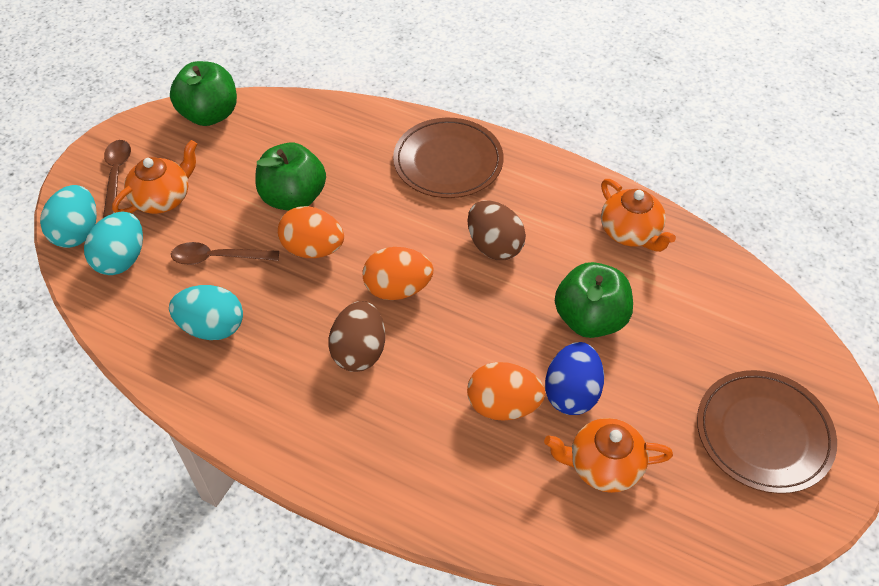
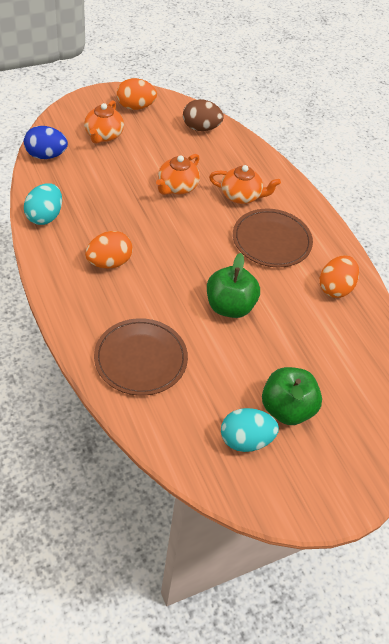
brown egg: [328,301,385,372] [468,200,526,260] = 2 -> [183,99,224,131] = 1
brown spoon: [103,140,131,217] [171,242,279,265] = 2 -> none = 0
green apple: [170,61,237,126] [255,142,326,211] [555,262,633,338] = 3 -> [207,253,260,318] [262,367,322,425] = 2
turquoise egg: [40,185,97,248] [84,212,143,275] [169,285,243,340] = 3 -> [24,183,62,225] [221,408,279,452] = 2

